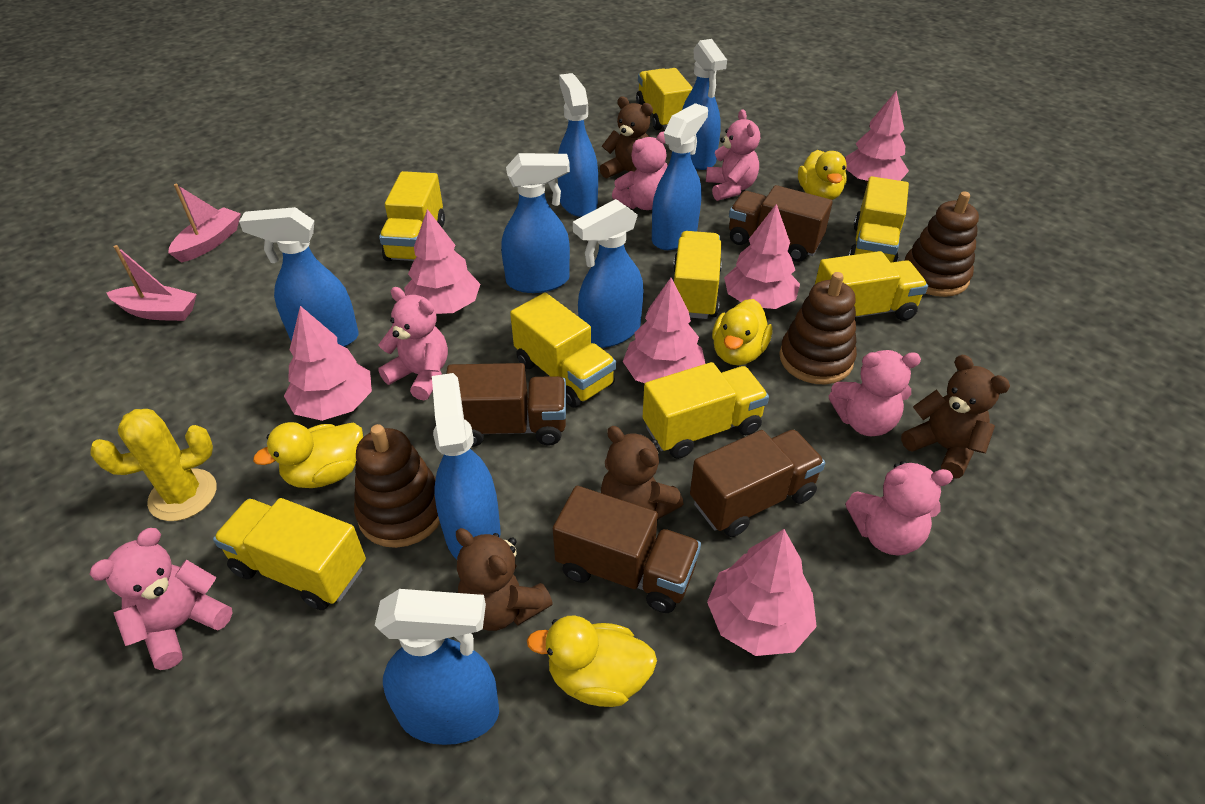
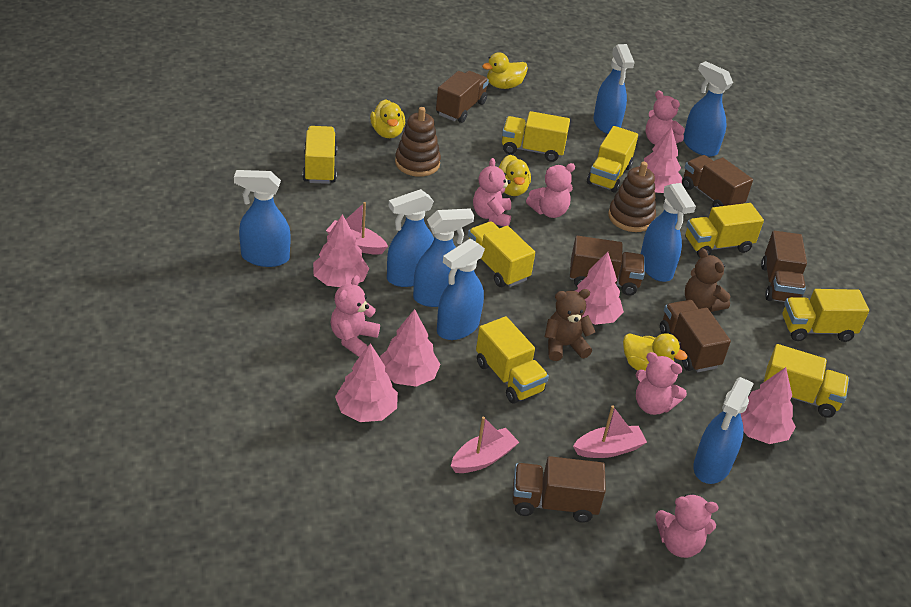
brown stacking toy: [354,424,440,548] [779,272,857,384] [905,191,979,297] = 3 -> [395,107,441,177] [608,162,656,232] = 2
brown teddy bear: [456,528,553,631] [600,97,653,179] [601,426,683,520] [901,355,1010,478] = 4 -> [545,289,595,361] [685,248,730,312] = 2
brown truck: [446,363,566,447] [553,486,701,613] [690,429,825,537] [729,185,833,262] = 4 -> [436,71,489,123] [513,456,606,523] [570,236,645,295] [660,300,731,372] [682,155,753,207] [761,231,807,302] = 6
pink boat: [106,245,197,321] [168,184,241,263] = 2 -> [326,202,388,255] [451,416,519,473] [573,405,647,458] = 3
yellow cactus: [90,409,216,521] = 1 -> none = 0

